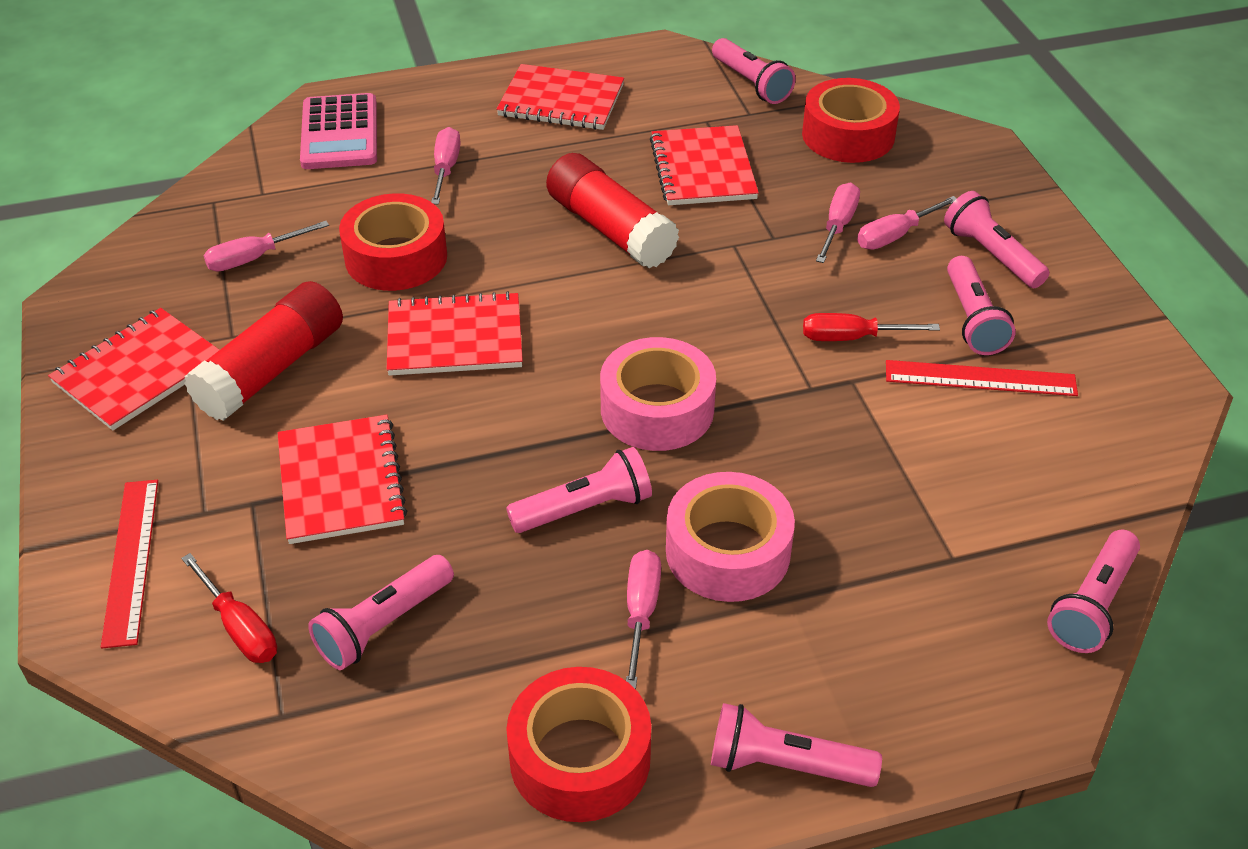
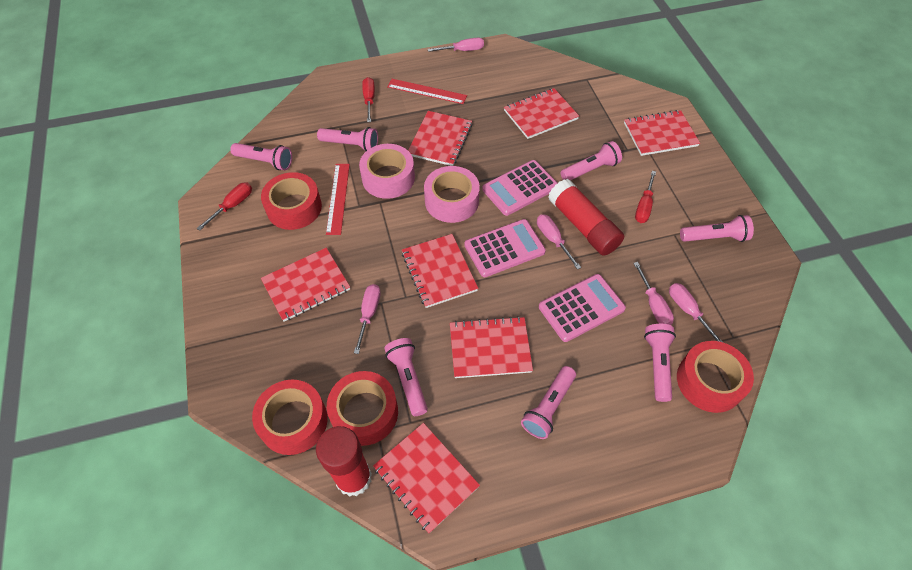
pink calculator: [300,93,377,169] = 1 -> [464,219,546,277] [482,160,558,216] [539,274,626,342] = 3
red notebook: [48,308,219,431] [278,415,407,544] [387,291,523,376] [496,64,624,130] [650,125,759,205] = 5 -> [261,248,350,322] [373,423,480,533] [402,234,478,308] [408,111,472,166] [450,316,533,378] [504,88,579,139] [624,110,700,156] = 7
red screwdriver: [181,553,277,663] [803,313,940,341] = 2 -> [197,183,252,231] [362,77,375,122] [635,171,656,223] = 3
red tape: [339,193,447,291] [506,667,651,822] [802,78,900,163] = 3 -> [252,380,328,455] [261,172,322,230] [327,371,398,446] [677,341,754,413] = 4

